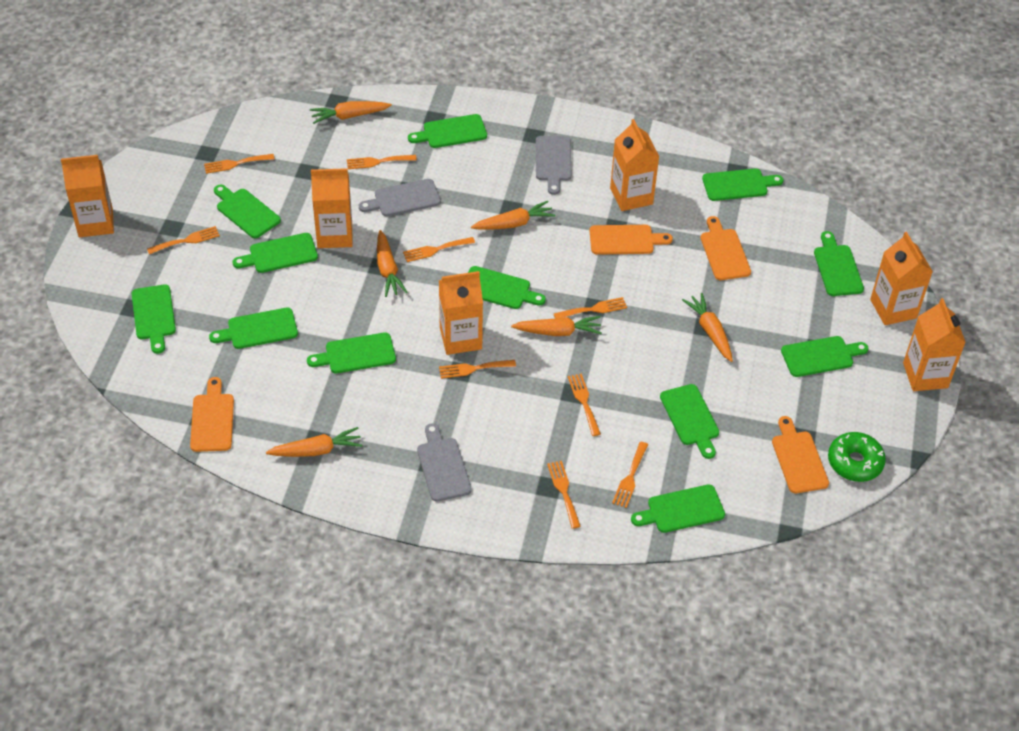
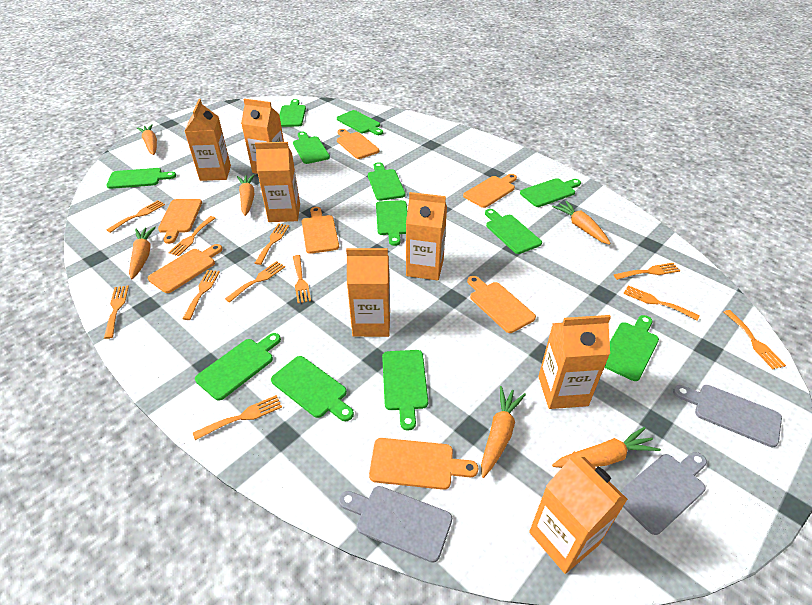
green donut: [828,432,886,482] = 1 -> none = 0
orange carton: [61,155,114,237] [311,168,353,248] [439,271,483,355] [610,119,660,211] [870,232,933,325] [903,298,966,391] = 6 -> [185,99,231,181] [241,98,284,174] [255,142,300,222] [346,248,390,337] [406,192,447,281] [529,451,628,574] [538,315,611,409] = 7
orange cutting board: [190,377,234,452] [590,225,673,255] [700,216,751,280] [772,416,829,493] = 4 -> [148,244,223,293] [158,199,202,244] [302,207,339,254] [337,129,379,159] [369,438,479,490] [463,174,517,208] [467,276,536,333] = 7
orange fork: [147,226,220,254] [204,154,274,174] [347,155,417,169] [403,237,475,262] [439,360,516,379] [547,461,581,529] [554,297,627,319] [568,374,601,436] [612,442,648,508] = 9 -> [104,286,129,339] [106,200,165,233] [168,216,216,256] [183,270,220,320] [193,395,282,440] [225,261,285,302] [255,223,289,265] [293,255,311,303] [614,263,680,280] [623,285,700,320] [724,310,786,369] = 11

